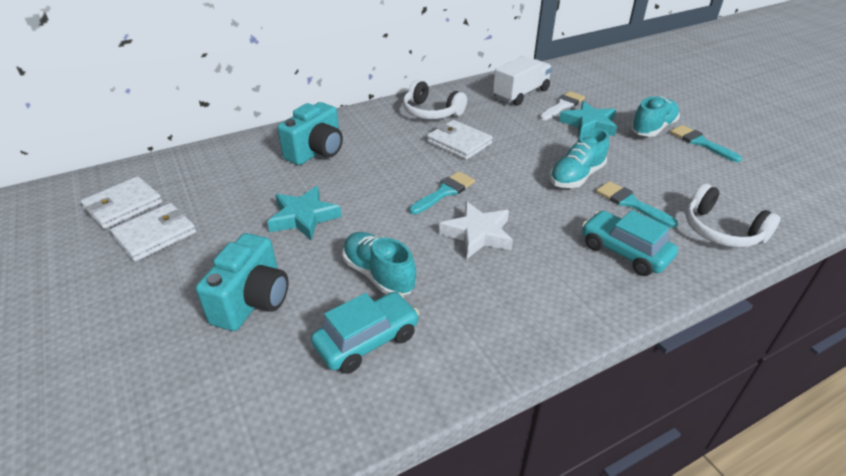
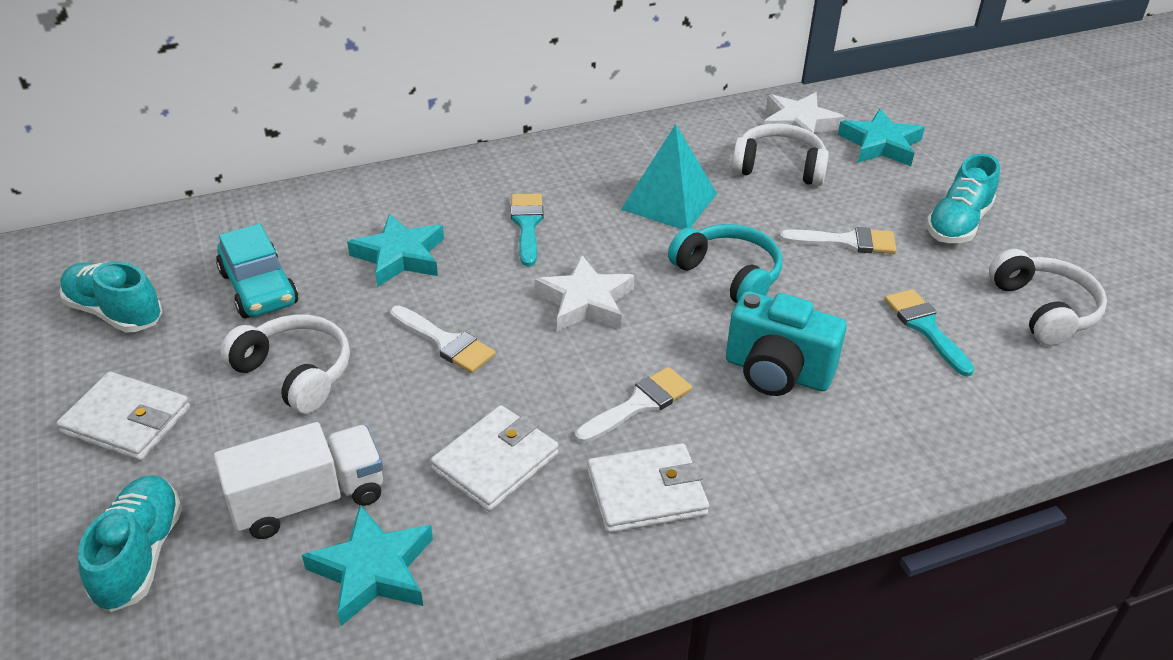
turquoise brush: [409,171,475,215] [596,181,678,228] [670,125,742,162] = 3 -> [511,194,544,266] [884,289,975,377] = 2
turquoise camera: [196,233,289,331] [277,102,343,165] = 2 -> [726,291,847,396] = 1
turquoise car: [311,292,420,374] [582,210,678,276] = 2 -> [216,224,298,318] = 1
turquoise headphones: none = 0 -> [668,224,782,303] = 1
turquoise pyramid: none = 0 -> [621,124,717,229] = 1
turquoise star: [267,186,342,240] [559,101,617,137] = 2 -> [302,505,433,626] [347,214,444,287] [838,109,925,166] = 3
white brush: [540,91,585,120] = 1 -> [390,305,496,373] [575,367,692,443] [780,227,897,254] = 3
white headphones: [403,80,467,119] [686,184,781,248] = 2 -> [220,314,350,414] [731,123,829,186] [989,249,1107,346] = 3
white star: [439,201,513,259] = 1 -> [534,255,635,332] [764,92,845,148] = 2

